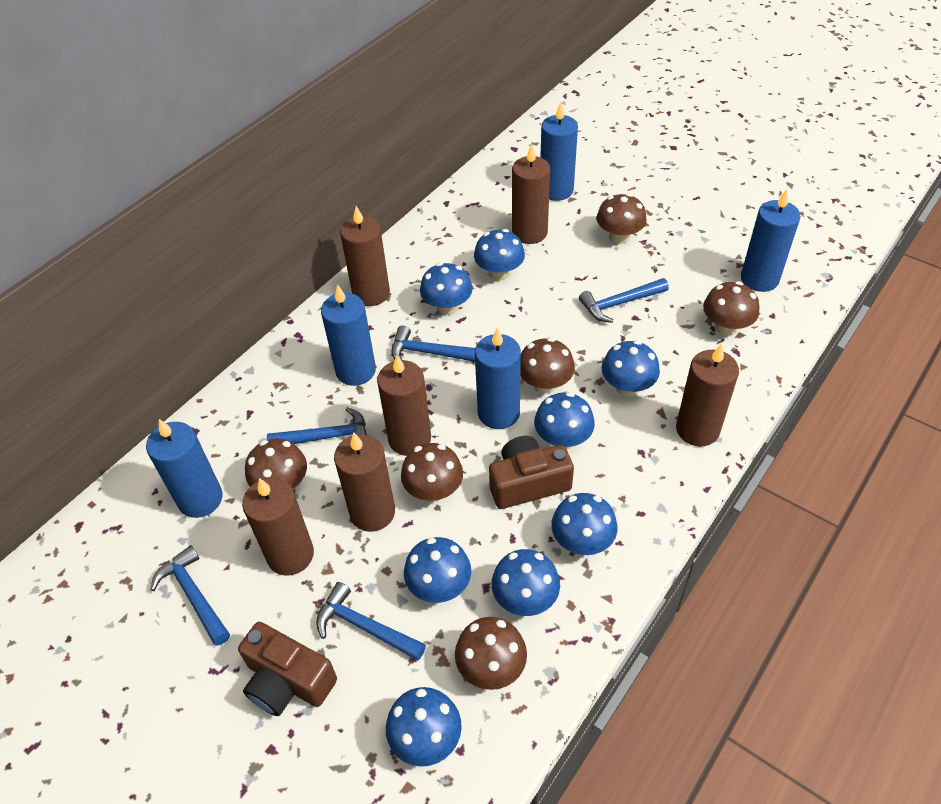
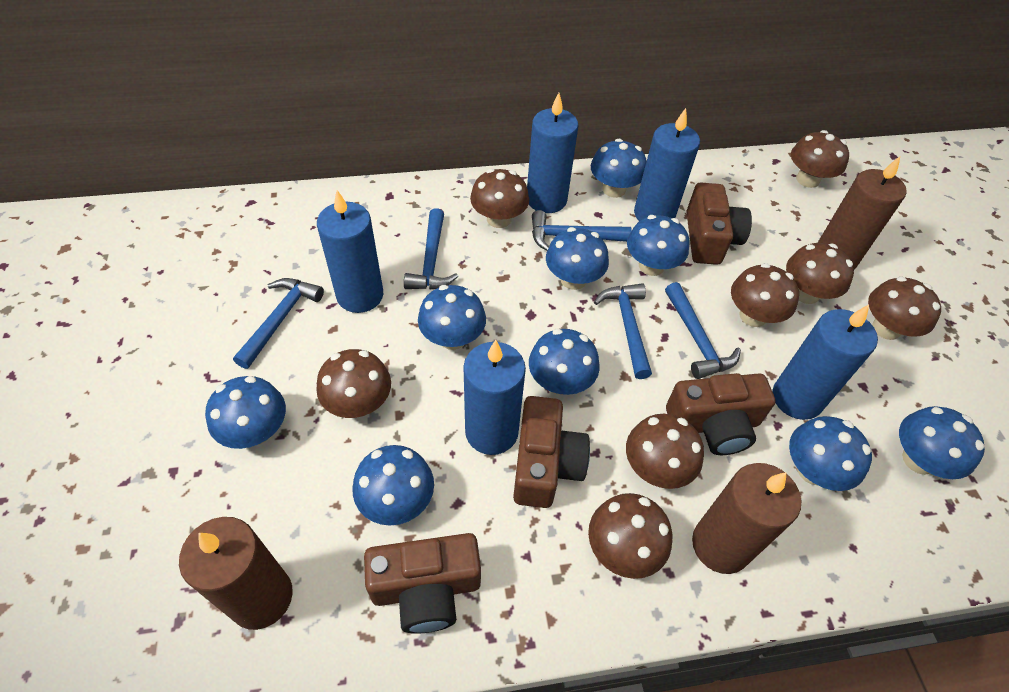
blue mushroom: [386,687,462,767] [404,537,471,603] [420,262,472,315] [474,229,525,281] [492,549,560,616] [534,392,595,449] [551,493,617,555] [602,340,660,396] = 8 -> [205,376,286,449] [353,445,434,526] [418,285,486,350] [529,329,600,395] [546,227,609,290] [591,139,647,198] [627,215,689,276] [789,416,872,491] [899,406,985,479] = 9
brown camera: [238,622,337,716] [489,436,574,509] = 2 -> [364,533,481,634] [513,396,590,508] [666,373,776,455] [686,183,752,265] = 4
brown candle: [242,478,314,576] [334,432,395,532] [340,206,390,306] [377,355,431,456] [512,144,550,244] [676,343,739,447] = 6 -> [179,517,293,630] [692,463,801,574] [818,156,907,270] = 3
brown mushroom: [245,439,307,490] [401,443,463,502] [455,617,527,690] [520,337,575,394] [597,193,647,244] [703,281,759,335] = 6 -> [316,349,391,418] [470,169,529,228] [588,493,672,579] [626,414,704,489] [731,263,799,327] [786,243,854,304] [791,130,849,188] [868,276,941,340] = 8

